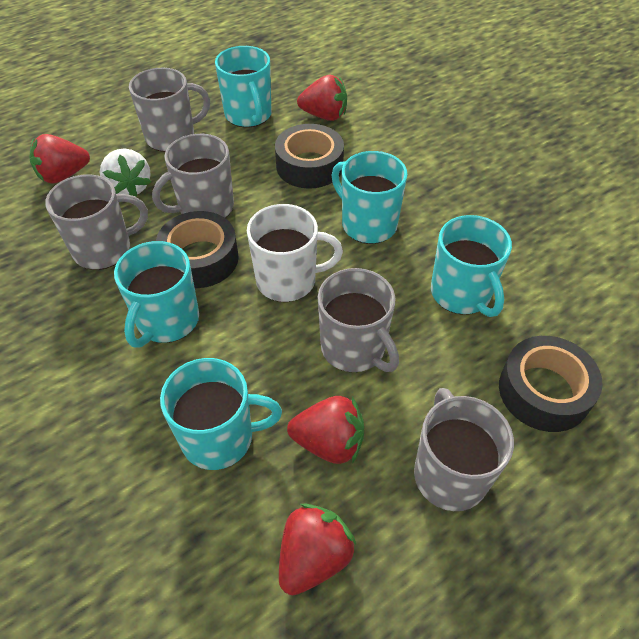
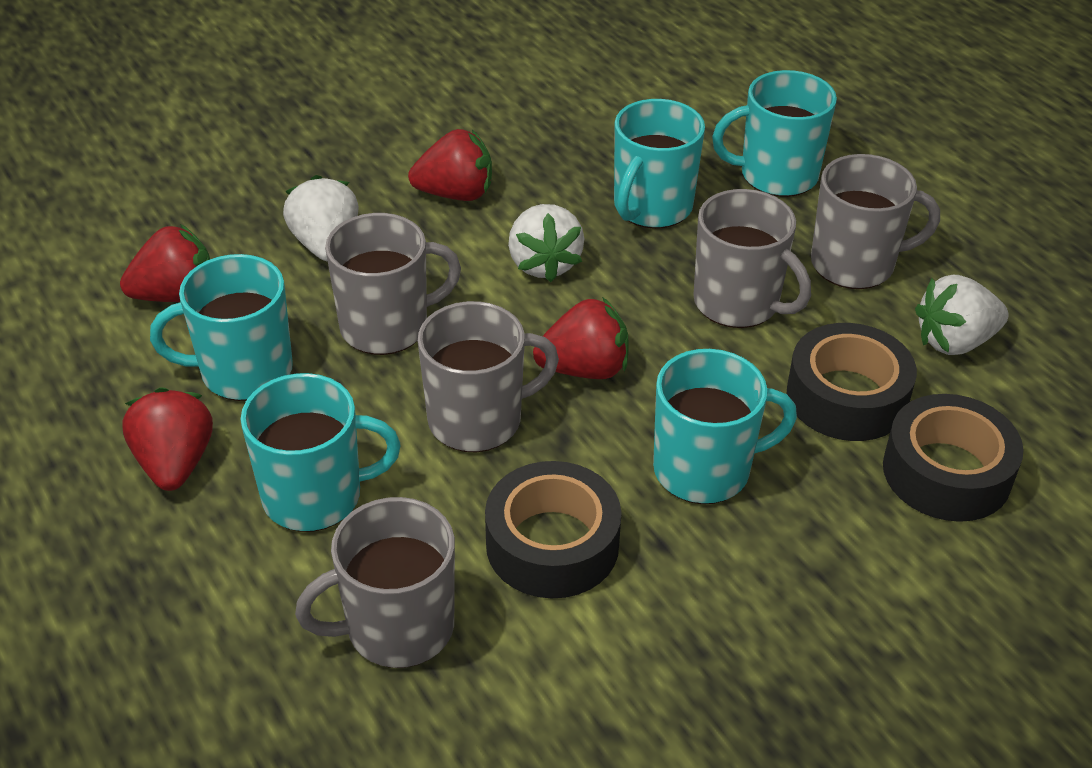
white mug: [247,204,343,302] = 1 -> none = 0
white strawberry: [100,148,151,197] = 1 -> [283,175,359,262] [508,204,584,282] [915,275,1009,355] = 3

